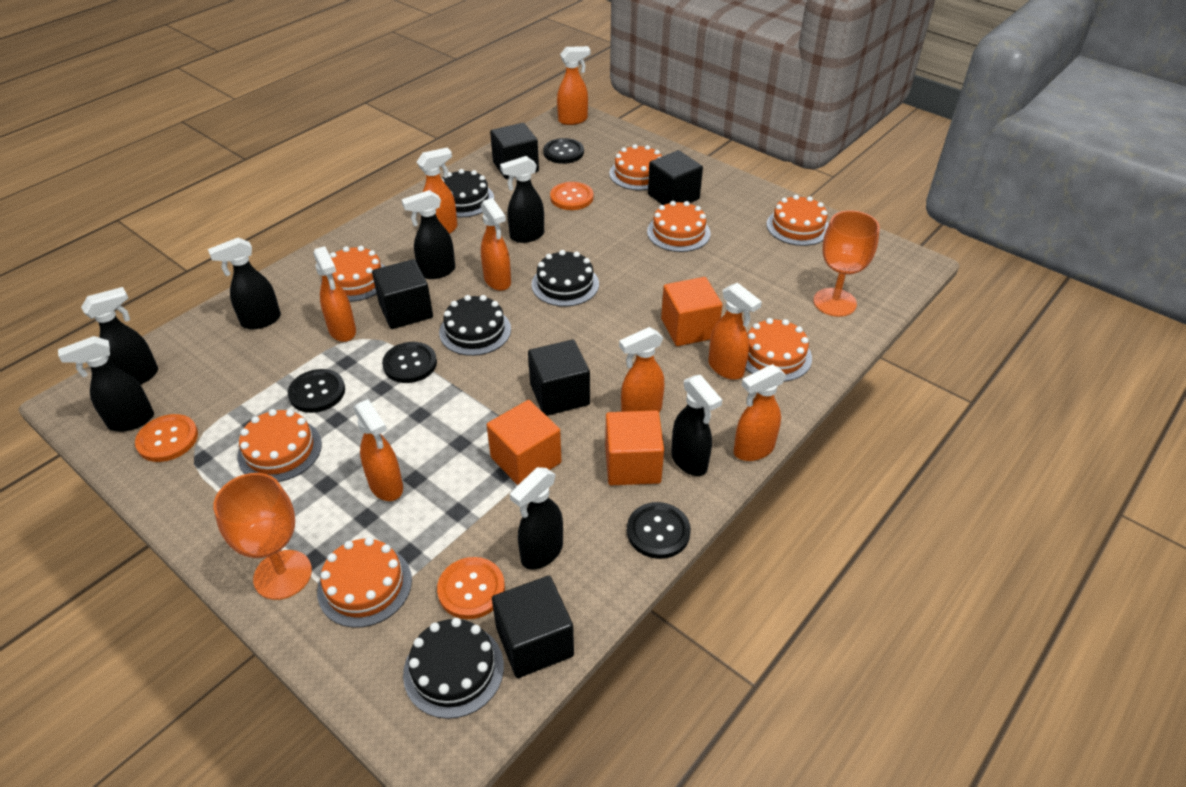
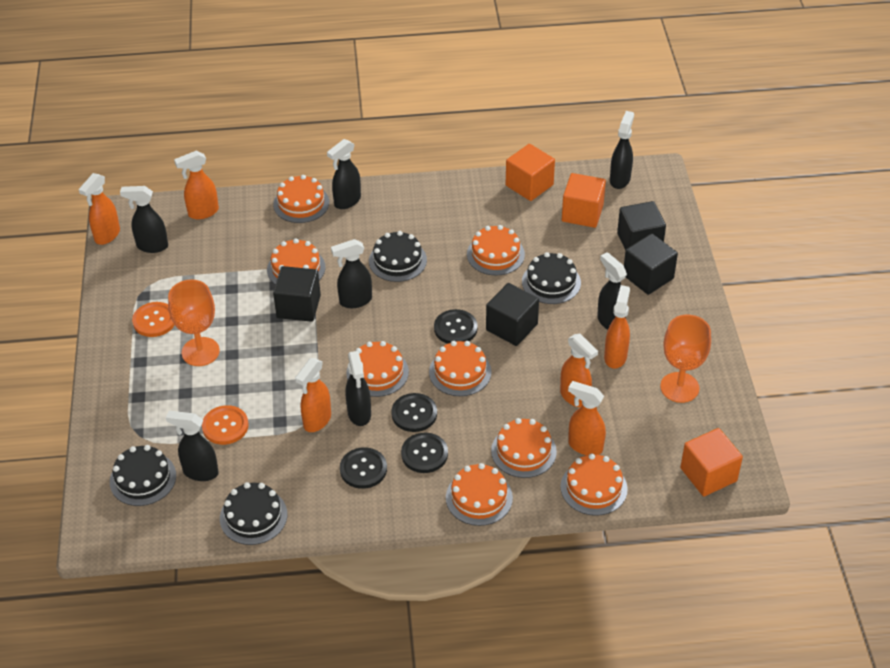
black cube: [372,259,433,329] [490,123,539,179] [492,576,574,678] [528,340,590,416] [648,150,703,205] = 5 -> [273,266,321,322] [486,283,539,346] [617,201,666,250] [624,233,678,295] = 4
orange button: [135,414,198,462] [437,557,505,619] [550,182,593,210] = 3 -> [132,302,174,337] [202,405,249,445] = 2
orange cake: [237,409,322,482] [317,537,412,628] [321,246,385,302] [610,144,662,190] [647,201,710,252] [745,318,812,382] [767,195,829,246] = 7 -> [267,239,326,285] [273,175,329,223] [346,341,409,397] [429,341,491,396] [446,463,513,526] [467,225,525,276] [491,418,557,478] [561,453,628,516] = 8
orange spray bottle: [313,246,356,342] [354,399,403,501] [417,148,457,234] [481,198,511,291] [557,46,590,125] [619,327,664,412] [708,283,762,380] [734,364,787,461] = 8 -> [79,173,120,245] [174,151,219,219] [295,358,331,432] [560,334,598,407] [568,381,606,455] [604,285,630,369] = 6

